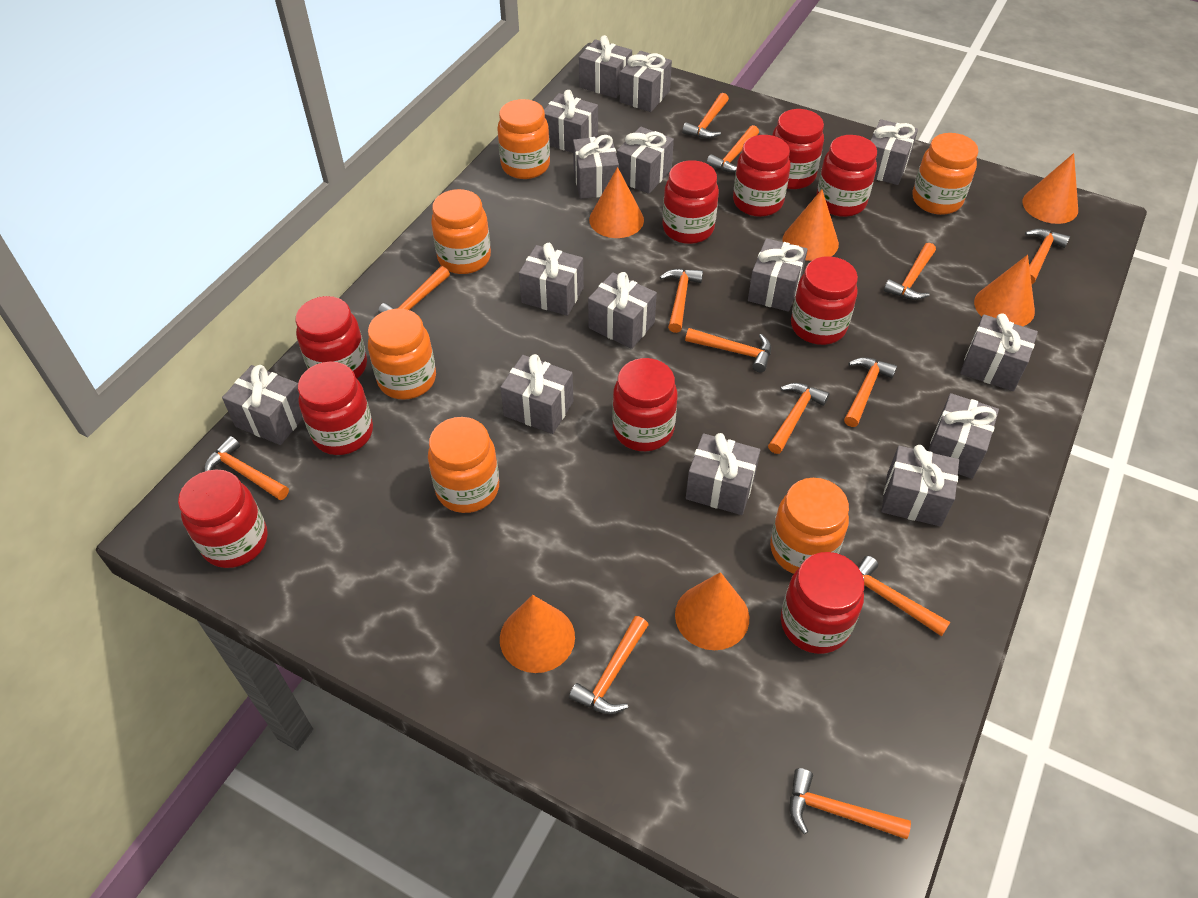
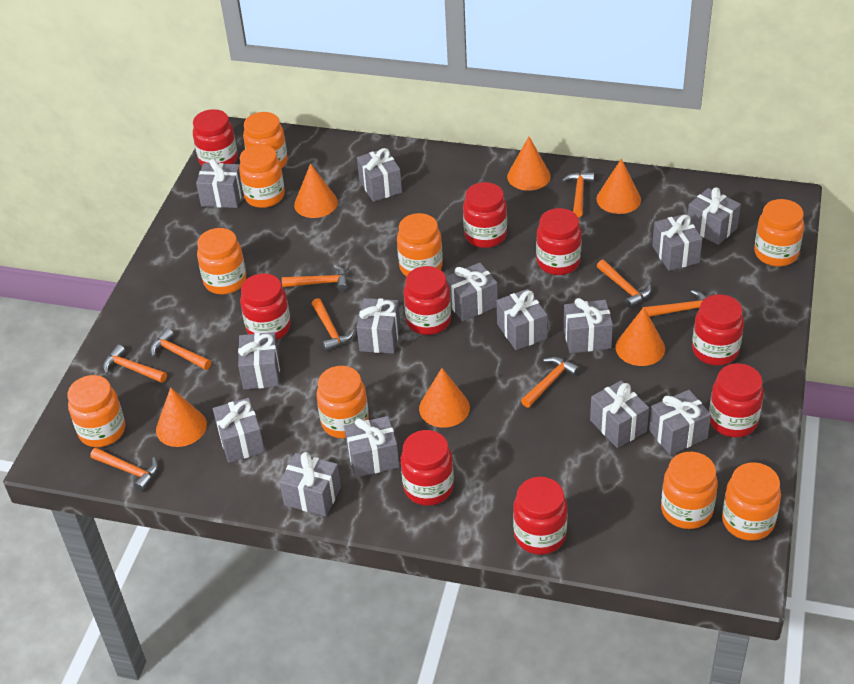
grey gift: [222,365,303,445] [500,354,573,434] [519,243,584,316] [544,90,598,153] [573,135,619,199] [579,35,632,98] [588,272,657,349] [617,126,674,194] [620,51,672,112] [686,433,760,515] [748,238,808,312] [870,119,918,185] [881,445,959,527] [928,393,999,479] [960,313,1038,391] = 15 -> [196,159,243,208] [213,398,265,463] [238,332,280,390] [279,452,341,516] [344,416,399,477] [357,148,402,202] [357,298,400,354] [446,263,498,321] [497,289,547,350] [563,298,613,353] [590,381,649,448] [649,390,711,455] [652,214,702,271] [688,187,741,245] = 14
orange hammer: [204,436,289,500] [378,266,450,314] [569,616,648,714] [660,269,703,333] [682,93,729,139] [685,328,771,373] [706,125,759,173] [768,383,829,454] [790,768,911,839] [844,357,897,427] [858,556,951,637] [884,243,936,300] [1025,228,1070,284] = 13 -> [90,448,158,491] [103,345,167,383] [150,329,211,370] [282,265,347,291] [312,298,354,351] [521,357,580,408] [562,172,594,217] [597,260,651,308] [644,290,706,317] = 9
orange jar: [368,309,436,400] [428,417,499,513] [431,189,491,274] [497,99,550,179] [770,478,849,574] [913,133,978,215] = 6 -> [67,375,125,447] [197,228,246,294] [239,145,285,208] [243,112,288,169] [316,366,369,438] [397,213,443,276] [661,452,718,529] [722,462,781,541] [754,199,804,267] = 9
red jar: [178,469,268,568] [295,296,367,379] [298,361,373,455] [612,358,677,451] [662,160,719,244] [733,135,790,217] [772,109,824,189] [781,552,864,654] [791,256,858,345] [816,135,877,217] = 10 -> [193,109,238,166] [240,273,291,340] [401,430,454,506] [404,266,451,335] [463,182,507,248] [513,477,567,555] [536,208,582,275] [692,294,744,366] [709,363,764,437] = 9

